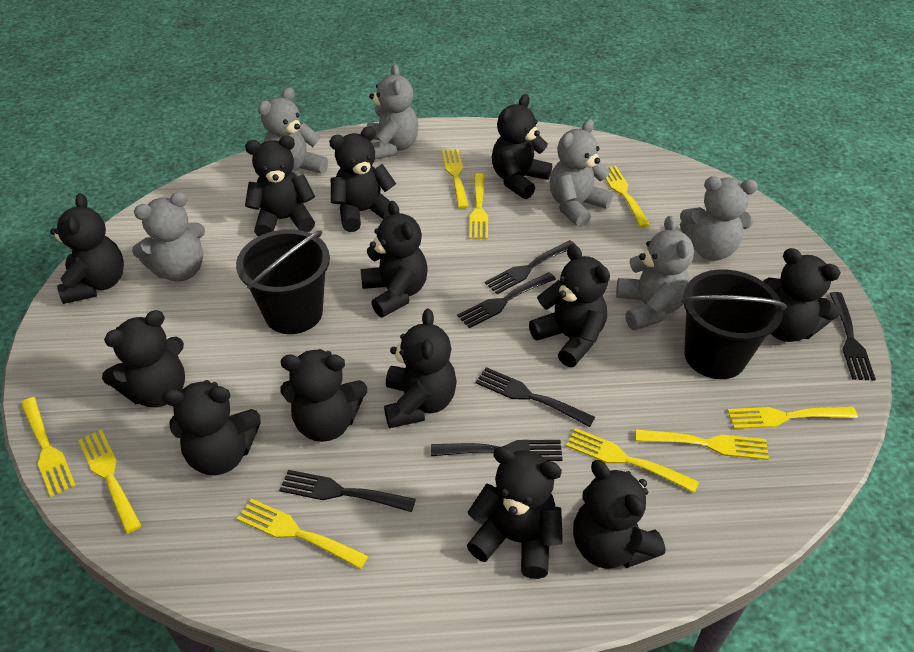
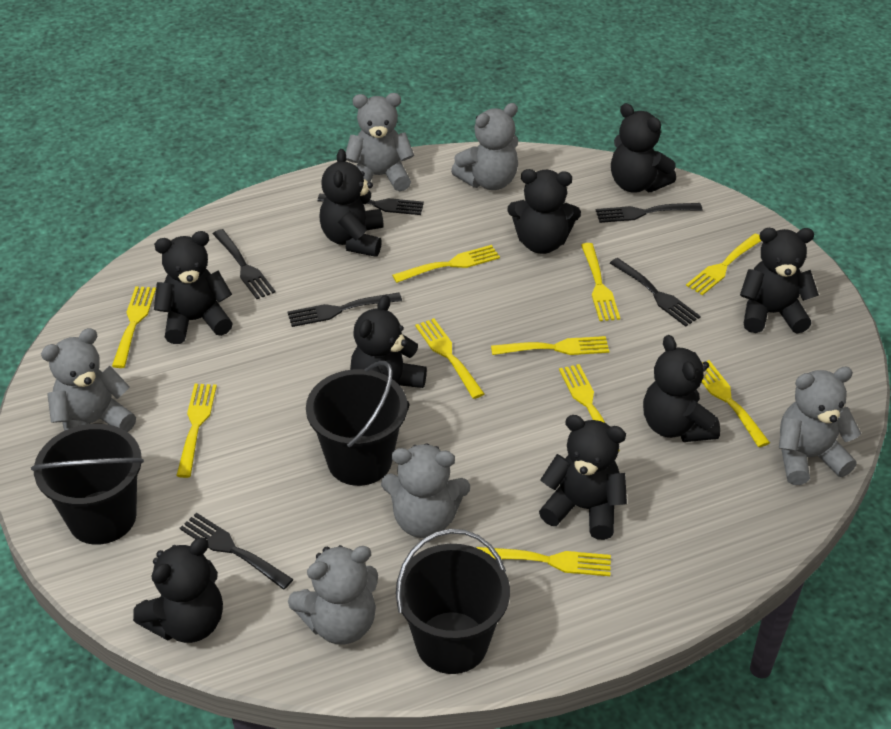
black bucket: [236,229,330,334] [681,269,787,379] = 2 -> [31,424,144,545] [306,361,408,486] [396,529,510,674] = 3
black teddy bear: [50,193,124,304] [102,310,185,407] [162,380,261,475] [245,136,315,236] [280,349,367,442] [329,127,396,232] [361,201,428,317] [384,309,457,428] [467,446,563,579] [492,94,552,199] [529,245,610,367] [573,460,665,569] [763,248,841,342] = 13 -> [133,537,223,643] [154,231,233,344] [319,149,383,257] [350,295,427,411] [507,169,581,254] [539,415,627,540] [611,103,676,193] [643,335,720,442] [740,228,819,333] = 9
yellow fork: [21,397,76,497] [78,429,142,534] [237,499,368,569] [442,149,469,209] [469,173,488,239] [566,428,699,493] [605,166,650,228] [636,429,769,460] [727,407,858,429] = 9 -> [112,286,156,368] [176,384,217,478] [392,245,500,283] [415,318,485,399] [476,547,611,576] [491,336,609,355] [559,364,620,451] [581,243,620,321] [686,234,761,295] [702,360,770,447] = 10

